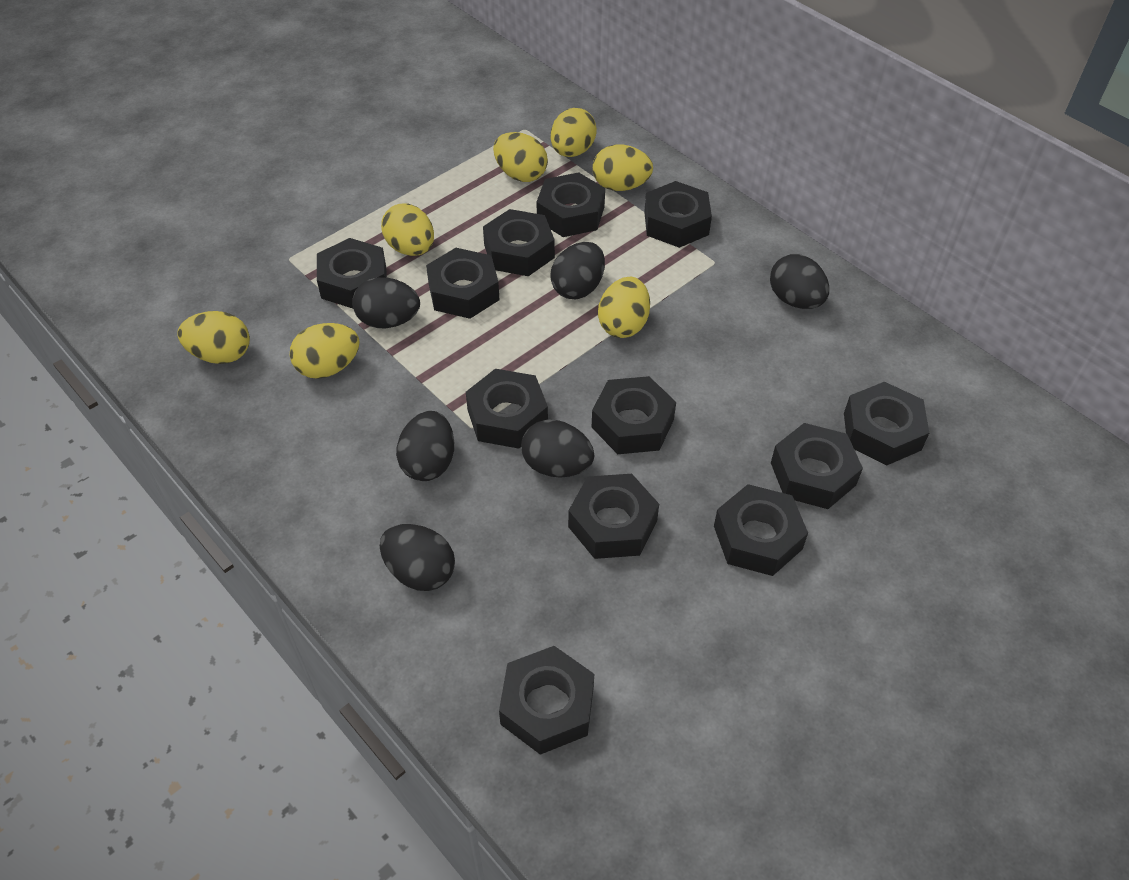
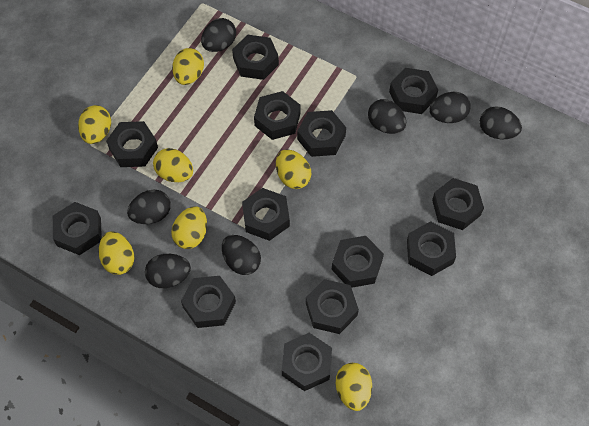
black egg: [352,277,420,328] [380,524,455,591] [396,411,454,481] [521,420,594,478] [550,242,605,299] [770,254,829,309] = 6 -> [127,190,171,224] [145,254,191,288] [201,18,236,52] [222,235,261,275] [368,99,406,134] [429,92,471,123] [480,106,522,139] = 7
black nut: [317,238,387,308] [426,248,500,319] [466,369,548,449] [483,209,555,276] [499,646,594,755] [537,172,605,237] [568,474,659,559] [591,376,676,454] [644,181,712,248] [714,484,808,576] [771,423,863,509] [844,382,929,465] = 12 -> [53,202,102,255] [106,121,158,167] [181,276,236,328] [232,35,279,80] [242,188,290,241] [254,91,301,140] [282,333,332,391] [297,110,346,157] [306,279,359,334] [332,236,384,288] [389,68,438,114] [407,221,456,276] [432,178,484,230] = 13

